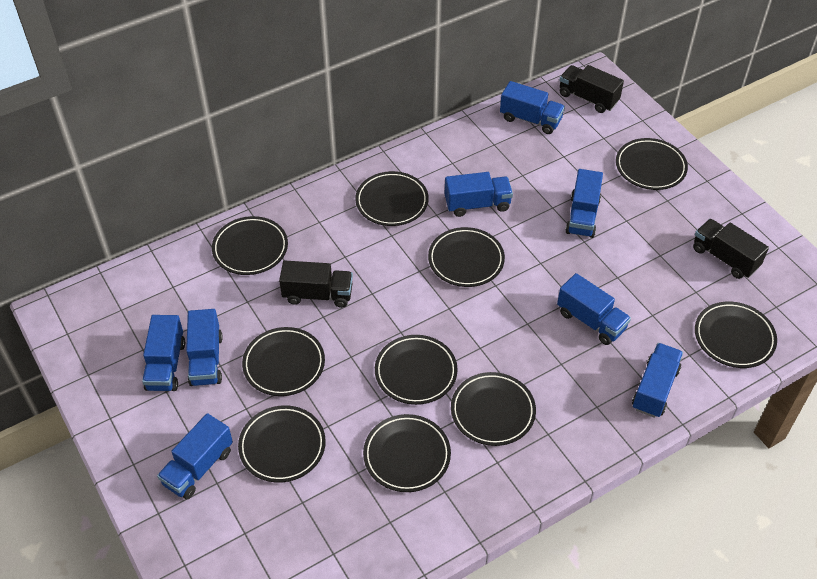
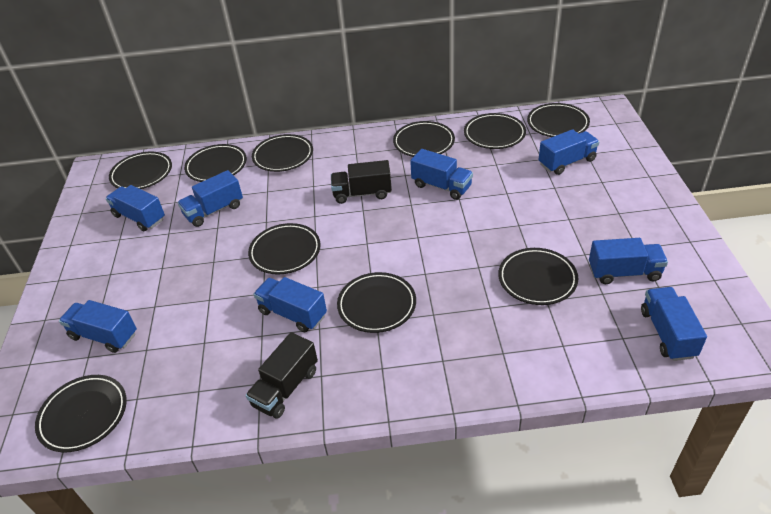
black truck: [279,260,353,308] [559,65,624,113] [693,219,769,279] = 3 -> [246,332,318,418] [331,160,392,204] = 2

